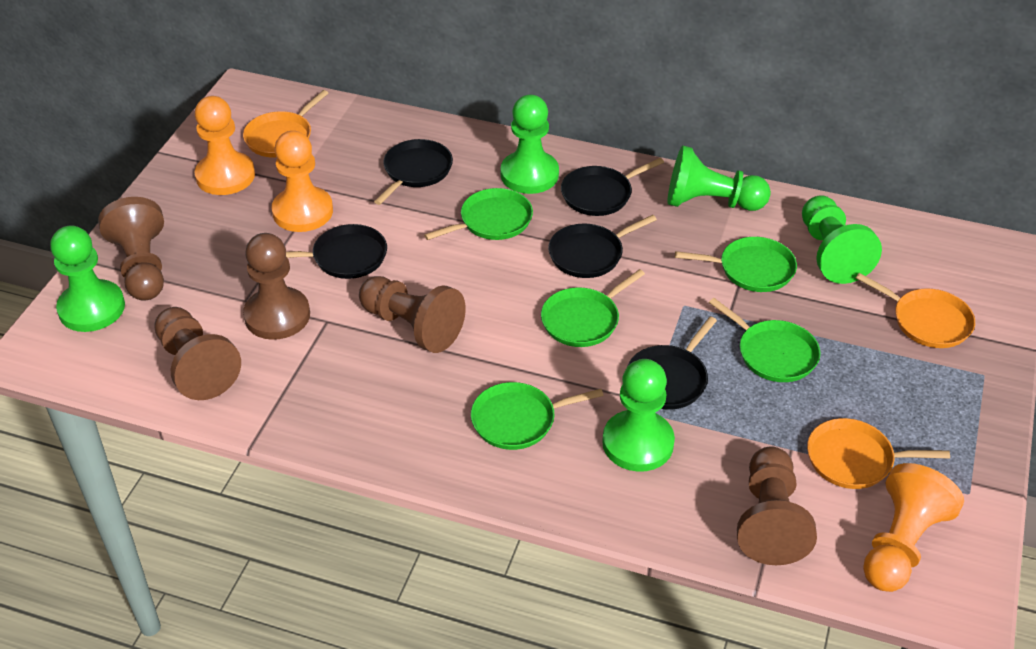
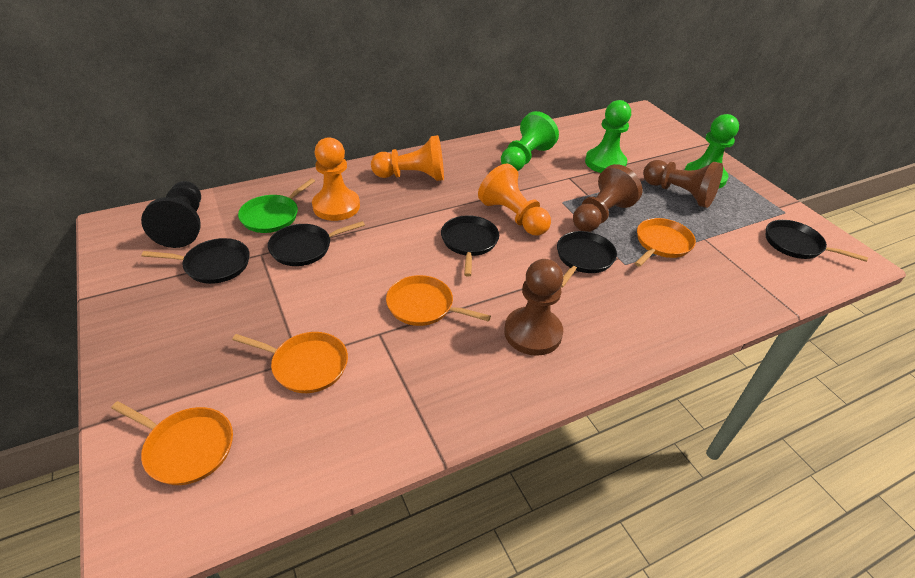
black pawn: none = 0 -> [141,181,201,248] = 1
brown pawn: [98,197,164,301] [154,307,241,400] [243,233,310,340] [359,276,466,353] [737,446,817,565] = 5 -> [504,259,563,356] [573,164,642,232] [643,160,723,208] = 3
green pan: [424,188,533,240] [471,382,604,450] [541,269,645,347] [675,237,797,292] [709,298,820,382] = 5 -> [238,178,315,233] = 1
green pawn: [50,225,125,332] [500,95,559,194] [602,359,675,472] [667,146,771,211] [802,195,882,284] = 5 -> [501,111,559,171] [585,100,631,173] [685,114,739,188] = 3
orange pan: [243,90,328,158] [807,418,950,489] [856,273,975,348] = 3 -> [111,401,233,485] [232,332,348,393] [386,275,491,326] [635,218,696,267] = 4

